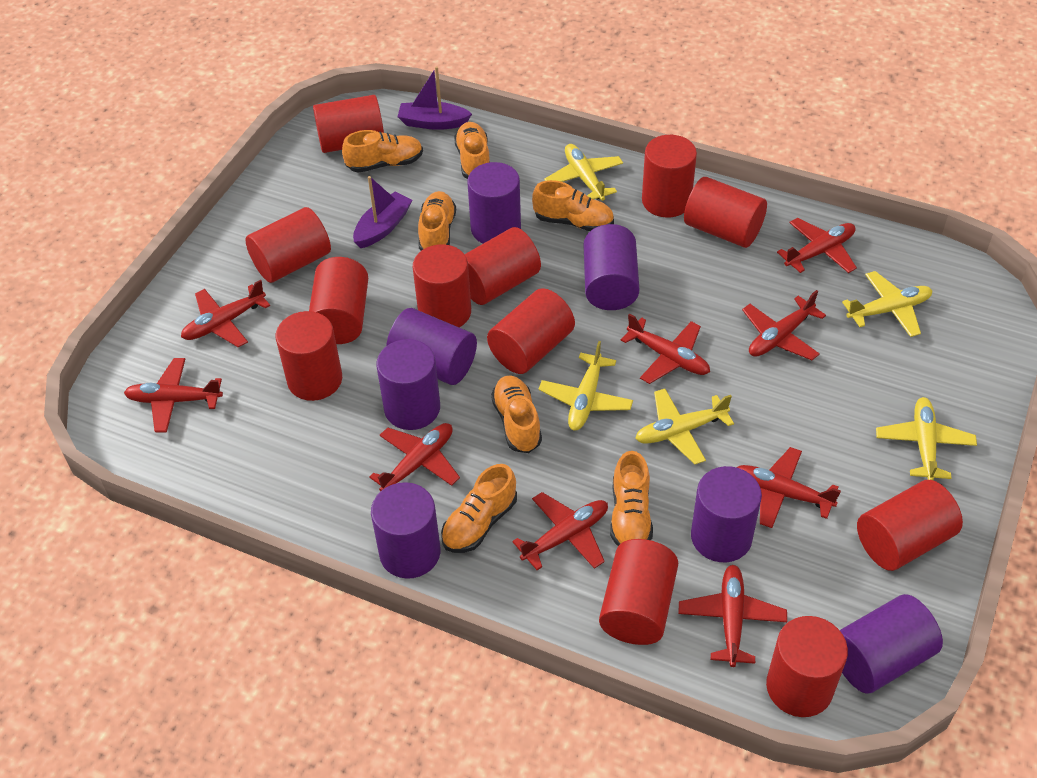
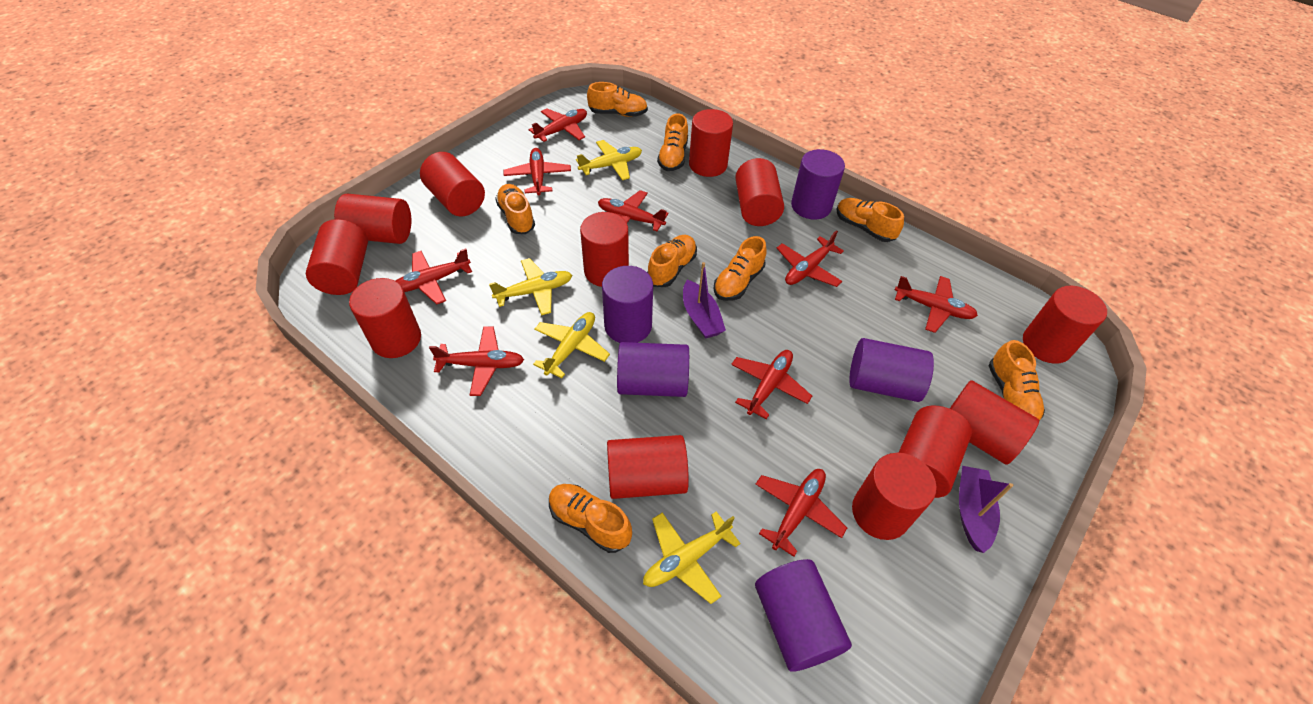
orange shoe: [342,130,423,173] [418,191,456,251] [441,464,517,553] [454,122,490,179] [491,376,542,453] [532,180,614,231] [610,451,653,546] = 7 -> [495,184,535,234] [549,484,632,553] [587,82,648,117] [647,235,697,287] [657,114,688,171] [713,236,767,301] [837,198,904,242] [989,340,1045,421] = 8
purple cylinder: [371,482,440,579] [377,339,440,430] [386,308,477,385] [467,162,521,243] [584,224,639,310] [691,466,762,562] [840,594,943,694] = 7 -> [602,266,653,343] [617,342,689,397] [755,559,852,672] [791,149,845,219] [849,338,934,402] = 5
yellow plane: [539,341,633,431] [544,144,623,201] [635,389,734,464] [842,271,933,337] [876,397,977,481] = 5 -> [489,258,572,316] [533,312,610,378] [576,140,642,180] [643,511,741,604] = 4

